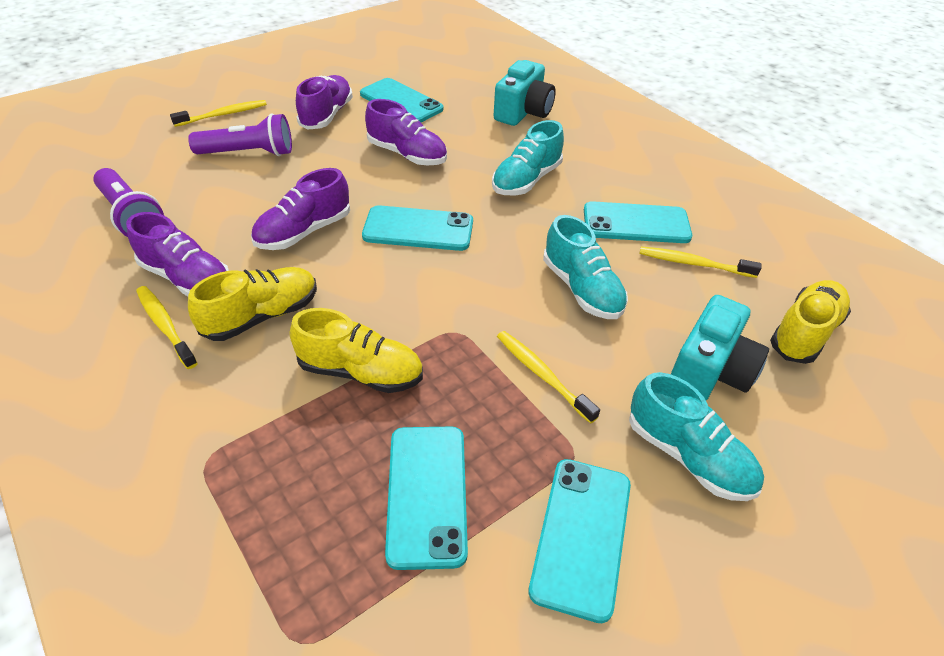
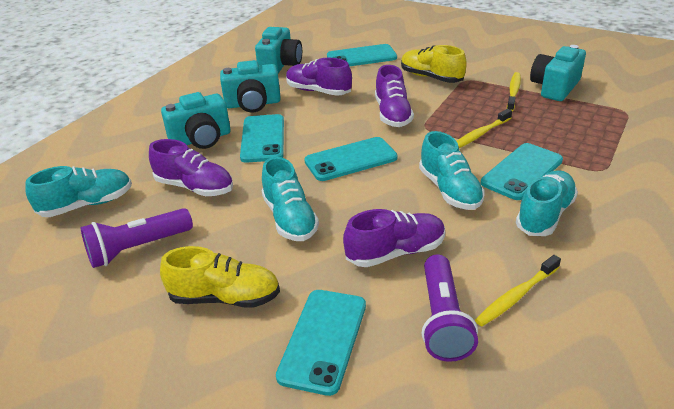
turquoise camera: [494,60,556,126] [671,295,769,400] = 2 -> [161,92,231,149] [220,60,281,112] [255,27,302,73] [530,45,586,101] = 4
turquoise shoe: [492,120,564,195] [543,215,628,319] [629,372,764,501] = 3 -> [25,166,132,217] [262,157,319,241] [419,131,484,210] [516,170,578,236] = 4
yellow shoe: [188,267,317,341] [290,308,423,393] [770,280,851,364] = 3 -> [160,246,280,308] [401,45,467,83] = 2
yellow toothbrush: [136,286,198,369] [170,100,267,127] [497,331,600,424] [640,247,762,278] = 4 -> [457,109,512,148] [475,255,561,326] [507,72,521,112] = 3

